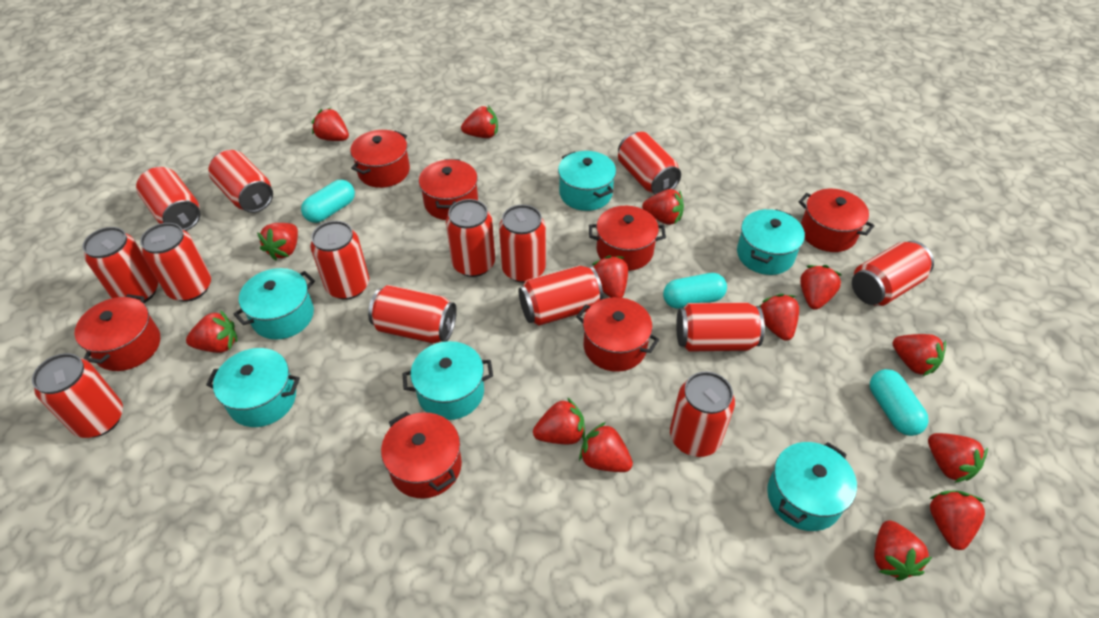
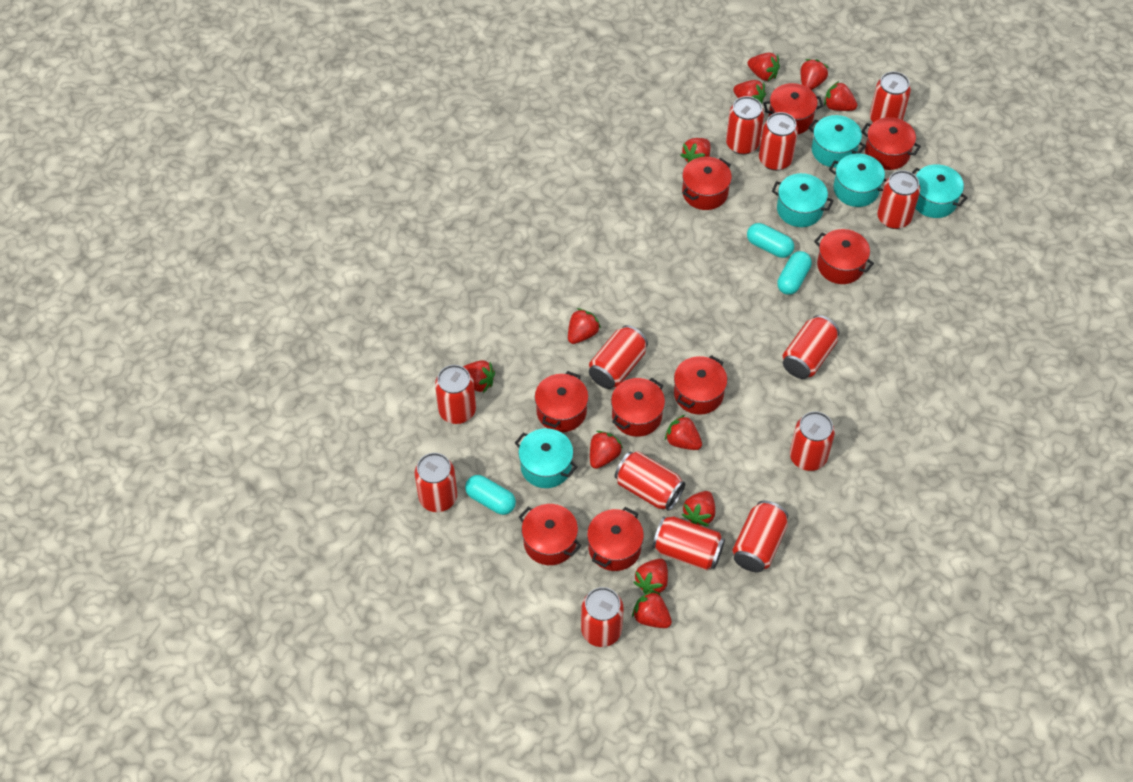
red can: [32,353,123,438] [83,227,158,303] [136,167,200,231] [140,223,211,302] [208,150,273,213] [310,221,369,300] [368,285,457,343] [446,199,495,277] [499,205,546,283] [518,265,603,326] [618,132,681,195] [670,371,735,457] [676,302,765,352] [852,241,934,306] = 14 -> [415,453,457,512] [435,365,476,424] [581,587,624,647] [589,325,648,389] [615,451,685,511] [652,516,725,570] [726,96,764,155] [732,500,788,572] [759,112,798,171] [782,315,839,379] [790,411,835,471] [870,72,911,122] [877,170,920,229] = 13
red pot: [74,294,160,371] [350,130,410,188] [381,411,462,498] [419,159,478,220] [576,297,659,372] [589,206,666,271] [798,189,875,252] = 7 -> [519,504,582,565] [535,371,588,432] [587,507,644,571] [611,378,665,437] [674,355,727,415] [682,157,732,210] [763,83,823,135] [814,229,874,284] [861,117,921,170] = 9
red strawberry: [186,311,238,353] [257,223,298,261] [312,108,349,141] [461,106,498,138] [533,397,585,444] [579,422,633,472] [592,256,628,298] [642,189,684,225] [760,294,799,341] [800,265,842,310] [874,520,932,581] [893,334,946,377] [928,433,988,483] [929,491,985,550] = 14 -> [463,360,495,393] [568,308,601,344] [590,431,623,469] [632,590,672,628] [633,559,668,595] [665,414,702,450] [681,138,710,163] [682,491,715,526] [733,80,766,104] [747,53,780,81] [800,59,829,90] [824,81,857,111] = 12
turquoise pot: [206,348,300,427] [233,268,315,340] [402,341,493,420] [558,151,616,211] [737,209,805,275] [767,442,857,531] = 6 -> [515,428,578,488] [772,173,834,227] [808,115,866,168] [829,154,887,207] [912,164,968,218] = 5

